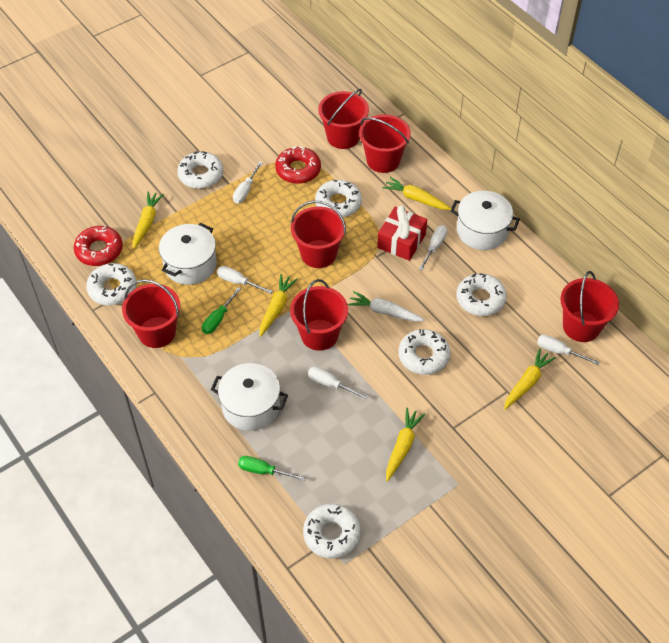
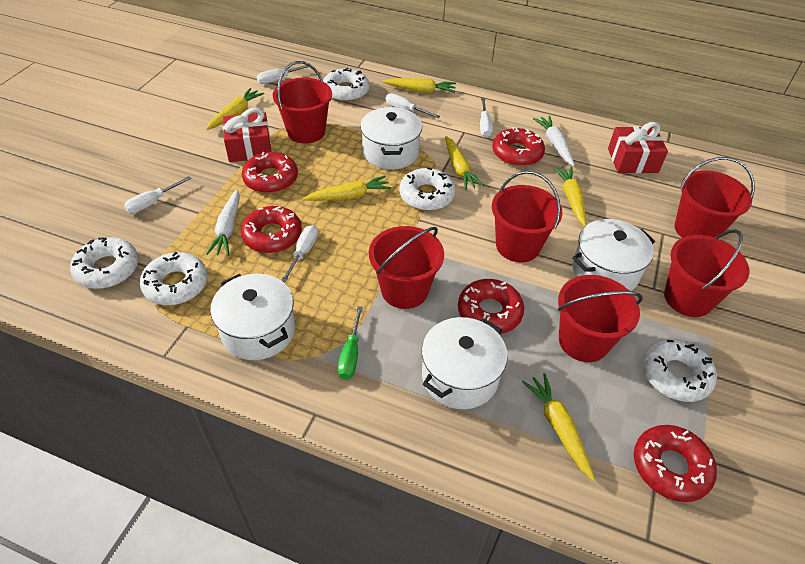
green screwdriver: [202,287,241,334] [238,456,305,481] = 2 -> [337,306,363,379] = 1
red donut: [74,226,123,266] [275,146,321,184] = 2 -> [241,206,302,253] [242,152,298,193] [458,279,524,334] [492,127,545,166] [634,425,717,502] = 5
red gift: [377,205,427,261] = 1 -> [223,108,272,162] [608,122,668,173] = 2
white carrot: [348,291,425,322] = 1 -> [206,189,240,256] [533,116,574,166] = 2
white donut: [86,263,137,305] [177,151,223,189] [303,504,361,559] [315,180,362,217] [398,329,450,375] [456,273,507,316] = 6 -> [70,237,139,289] [140,252,208,305] [323,68,369,102] [399,168,455,211] [642,338,717,402] = 5
white pot: [159,223,217,285] [211,363,288,431] [450,191,520,250] = 3 -> [210,274,295,360] [360,107,422,170] [422,317,508,409] [572,219,655,291] = 4
yellow carrot: [133,191,164,249] [259,274,298,337] [382,177,451,210] [386,408,425,482] [504,348,556,409] = 5 -> [206,88,264,130] [303,176,391,201] [382,78,456,93] [445,136,484,190] [522,373,595,480] [553,166,586,226] = 6

